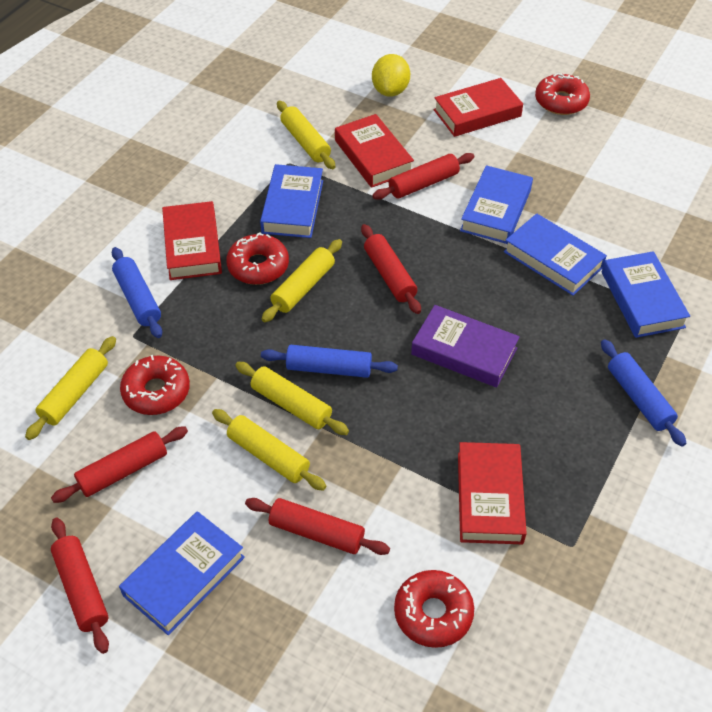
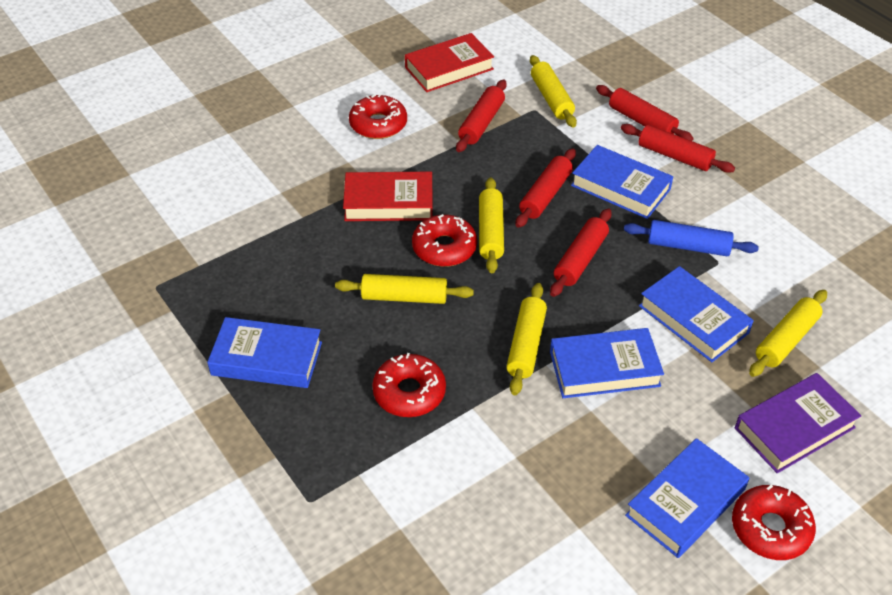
blue rolling pin: [112,247,162,338] [261,345,398,378] [601,339,686,447] = 3 -> [624,220,759,256] = 1
red book: [162,201,222,280] [335,114,414,188] [433,78,523,137] [458,442,527,544] = 4 -> [343,172,433,221] [405,33,494,92] = 2
yellow lemon: [372,54,410,97] = 1 -> none = 0

